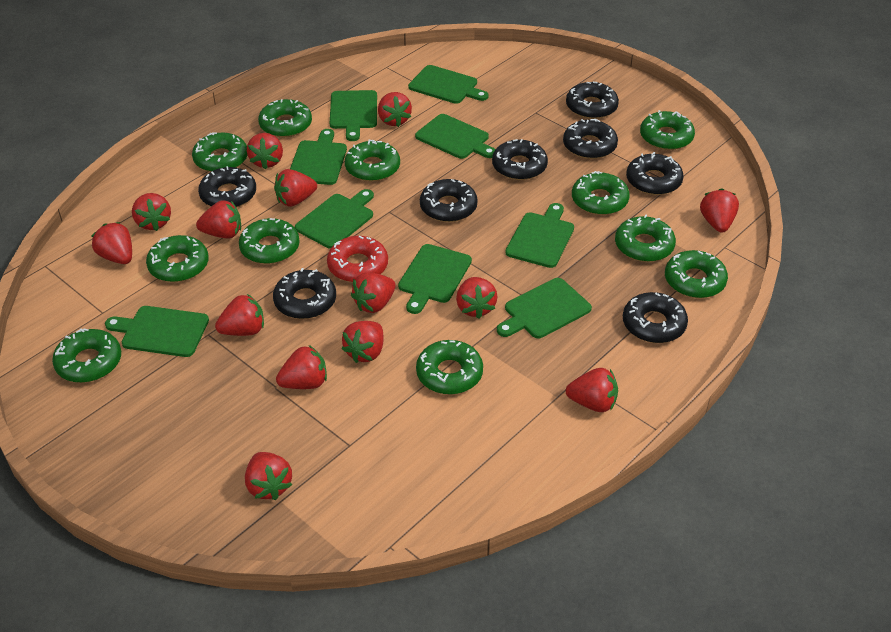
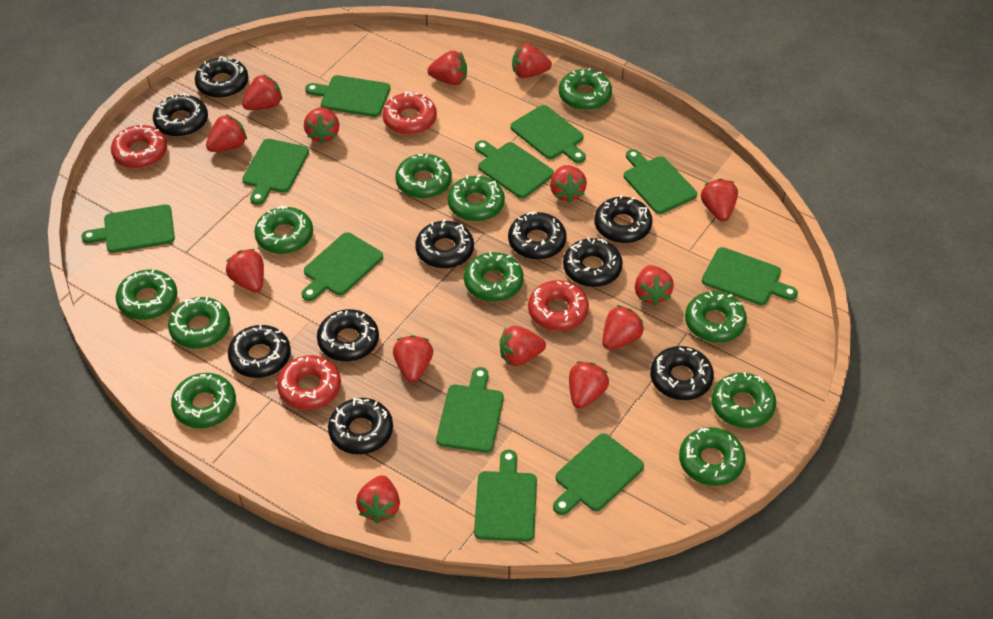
black donut: [198,166,256,208] [273,268,336,319] [420,179,478,222] [492,139,548,180] [563,119,618,159] [566,82,619,119] [623,292,688,343] [626,152,684,195] = 8 -> [153,93,208,137] [195,56,248,98] [228,325,291,378] [317,309,379,361] [328,398,393,455] [415,219,474,269] [508,211,567,260] [563,237,623,287] [594,195,652,243] [650,346,714,400] = 10
green cutting board: [105,306,209,357] [290,129,347,185] [295,189,374,249] [330,90,377,141] [398,244,472,314] [408,65,489,104] [415,114,496,159] [497,278,592,338] [505,203,574,268] = 9 -> [81,204,175,253] [242,139,309,205] [301,232,383,301] [305,75,391,117] [436,367,504,453] [474,450,537,542] [475,140,554,198] [510,105,586,163] [553,433,644,515] [624,149,697,214] [702,247,798,305] = 11
red donut: [327,236,388,282] = 1 -> [111,124,167,168] [277,355,341,410] [382,91,437,135] [528,280,589,331] = 4

